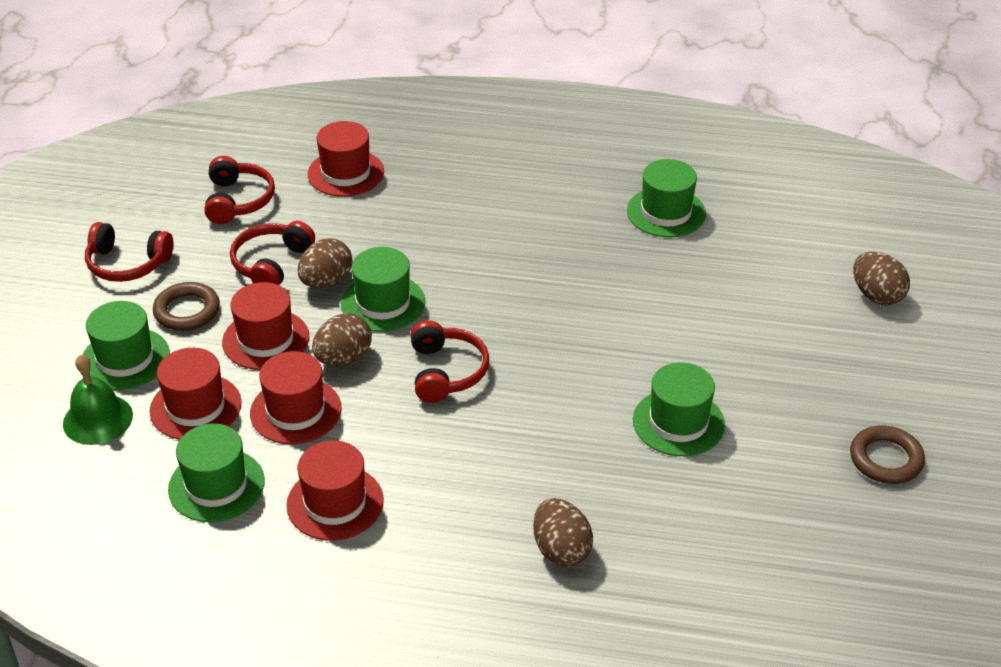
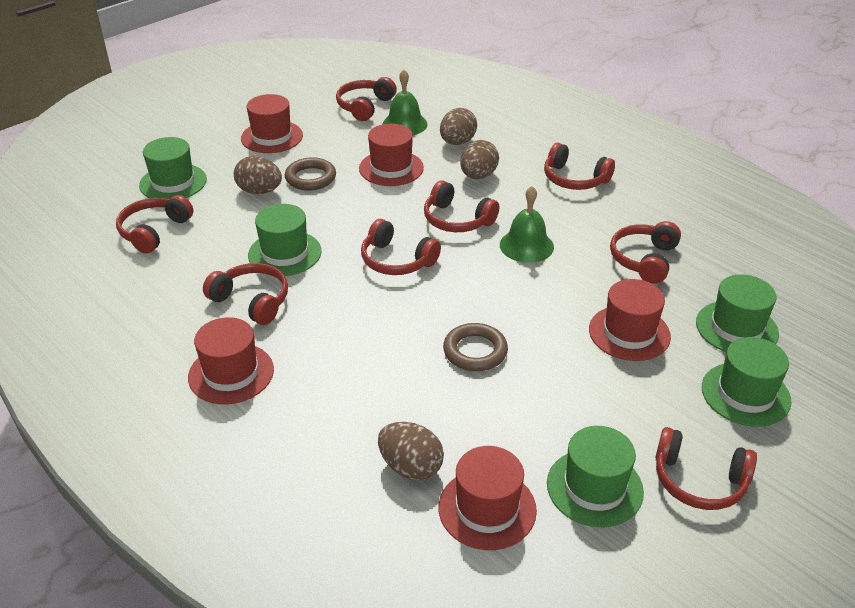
green bell: [63,354,133,445] = 1 -> [383,70,428,135] [500,186,554,263] = 2
red headphones: [85,222,173,282] [204,156,275,224] [230,221,315,285] [410,320,489,403] = 4 -> [116,195,194,254] [203,263,288,325] [336,77,397,121] [361,219,441,275] [424,180,500,232] [544,143,615,190] [610,221,681,284] [655,427,757,510] = 8

